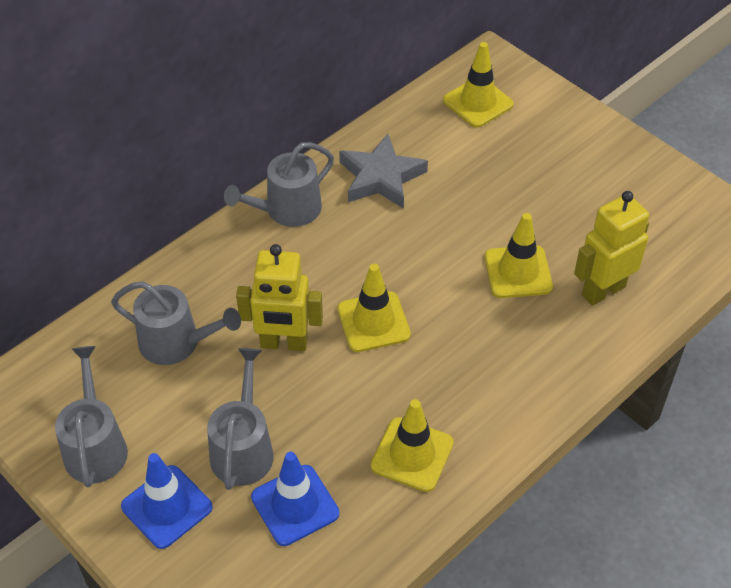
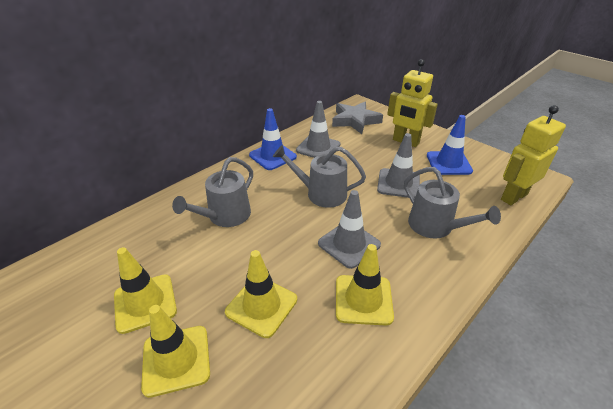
grey traffic cone: none = 0 -> [296,101,340,158] [318,190,381,269] [377,133,420,198] = 3
grey watering can: [55,346,128,487] [111,281,241,365] [207,348,274,490] [224,142,334,227] = 4 -> [172,157,253,227] [273,145,366,208] [404,167,501,239] = 3

